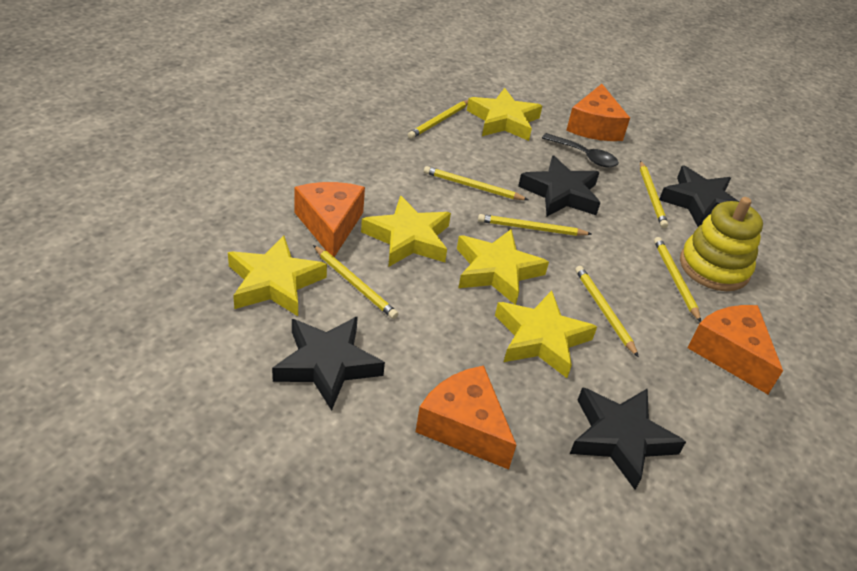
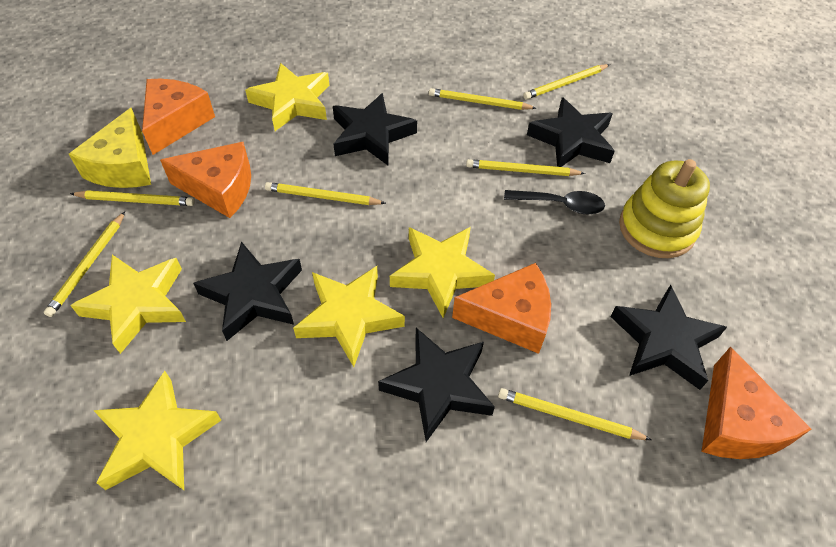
black star: [272,316,385,411] [518,155,600,216] [570,387,686,490] [659,166,739,227] = 4 -> [193,241,302,341] [333,93,417,165] [378,328,495,442] [527,97,615,167] [610,285,727,390] = 5
yellow cheese: none = 0 -> [69,108,151,188] = 1

